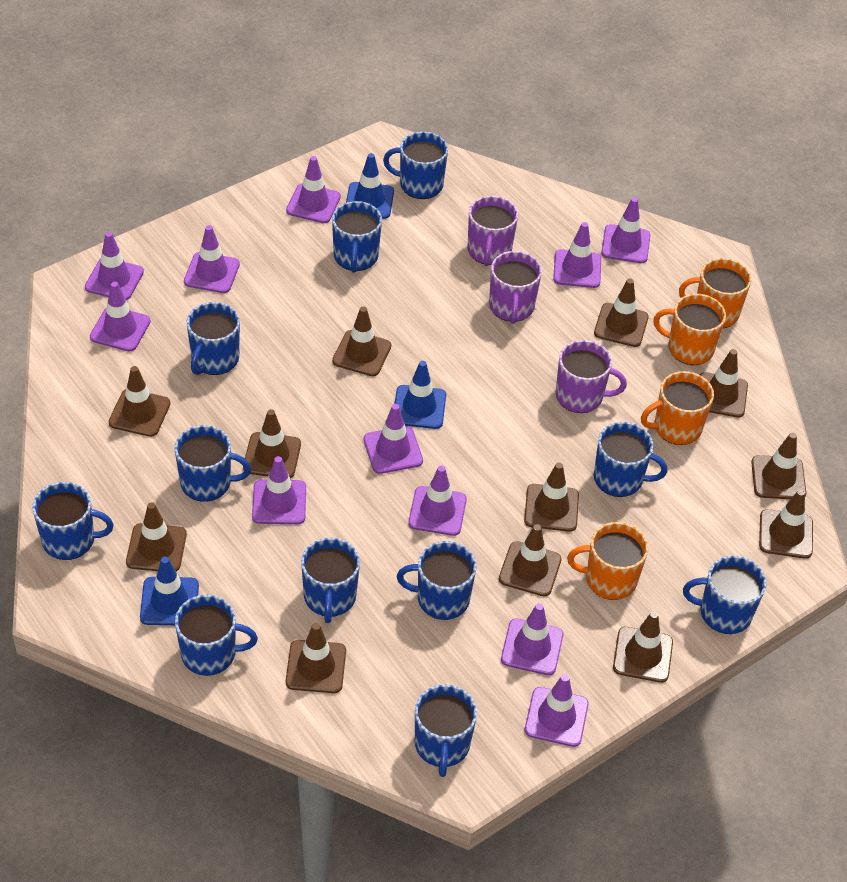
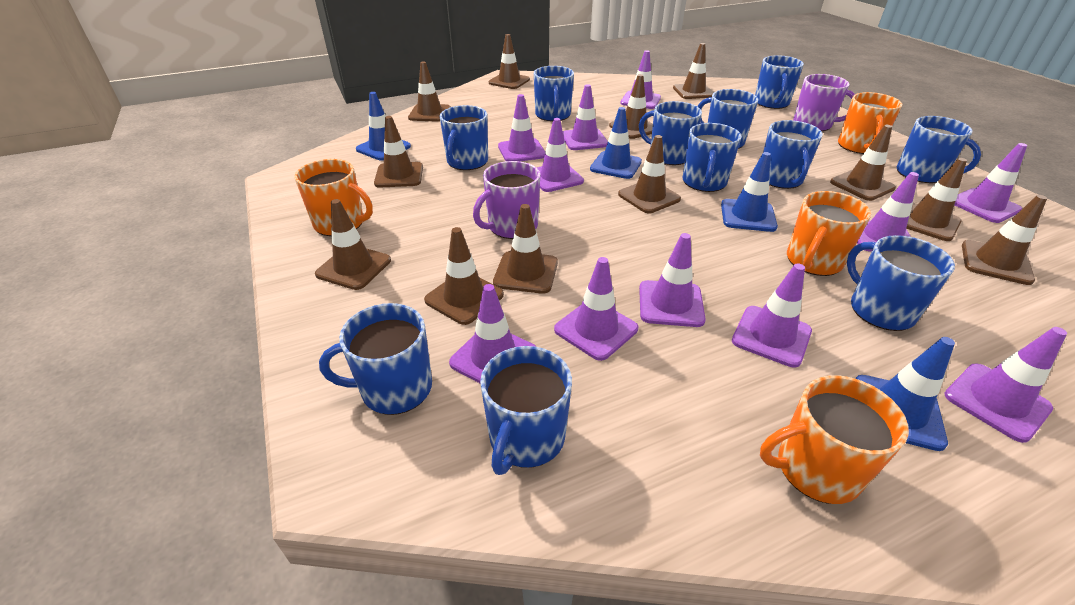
blue traffic cone: [140,556,199,625] [346,153,394,219] [395,361,446,429] = 3 -> [356,92,411,161] [590,107,642,179] [721,152,778,232] [855,337,955,451] = 4
purple mug: [468,196,518,266] [489,251,542,324] [556,340,627,413] = 3 -> [473,161,540,239] [793,74,855,131] = 2

